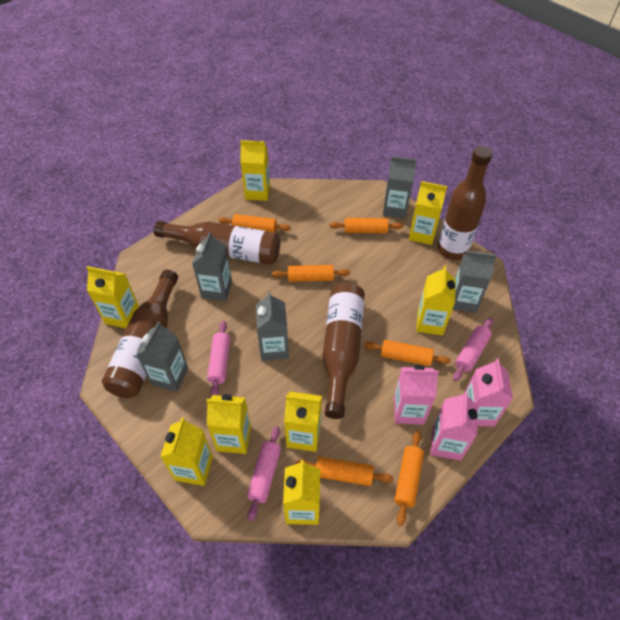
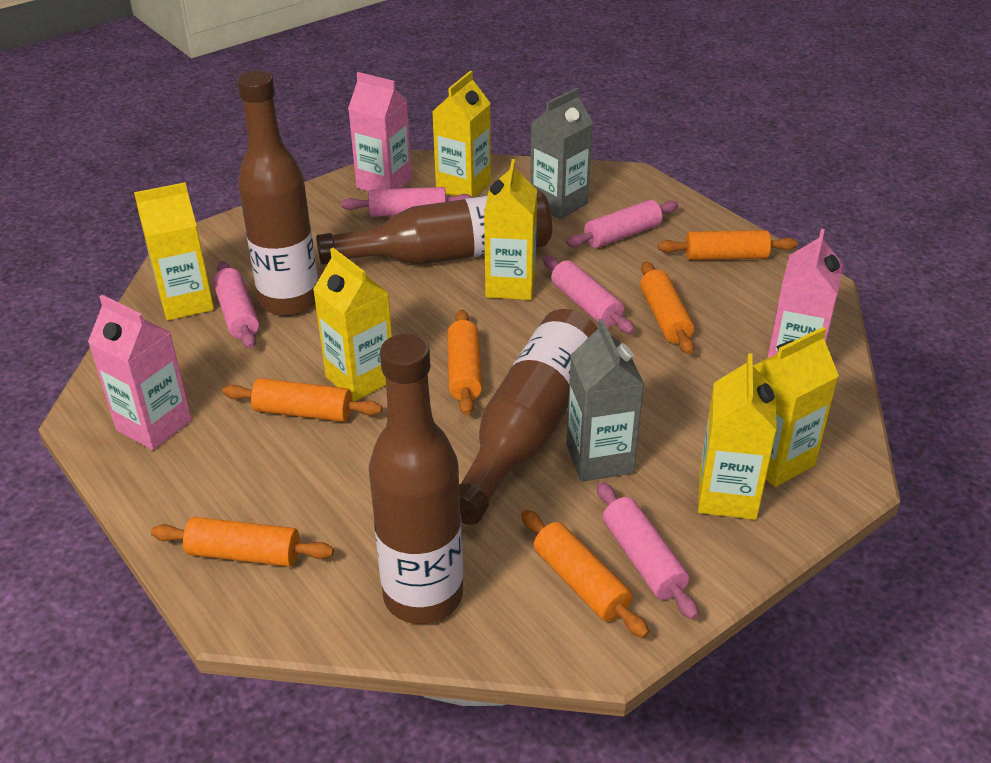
grey carton: [136,321,188,392] [192,232,232,301] [256,291,289,361] [383,156,417,218] [453,251,497,313] = 5 -> [530,88,593,219] [566,319,644,482] = 2
pink rolling pin: [207,321,230,396] [247,426,281,522] [453,318,493,381] = 3 -> [213,261,259,349] [341,187,473,217] [543,256,635,334] [566,200,678,248] [597,482,698,620] = 5
yellow carton: [87,266,139,328] [160,418,213,486] [206,394,251,454] [240,140,270,201] [283,460,320,525] [284,391,322,452] [409,181,447,245] [416,265,456,335] = 8 -> [134,182,214,321] [313,248,392,402] [432,71,491,197] [484,159,537,300] [698,353,777,520] [753,327,839,487] = 6

